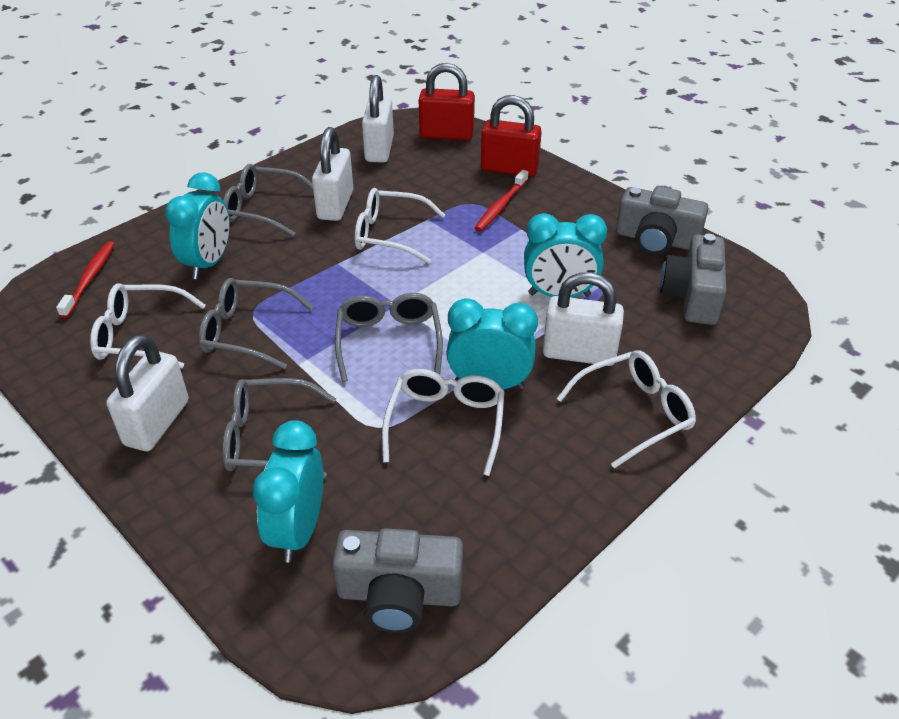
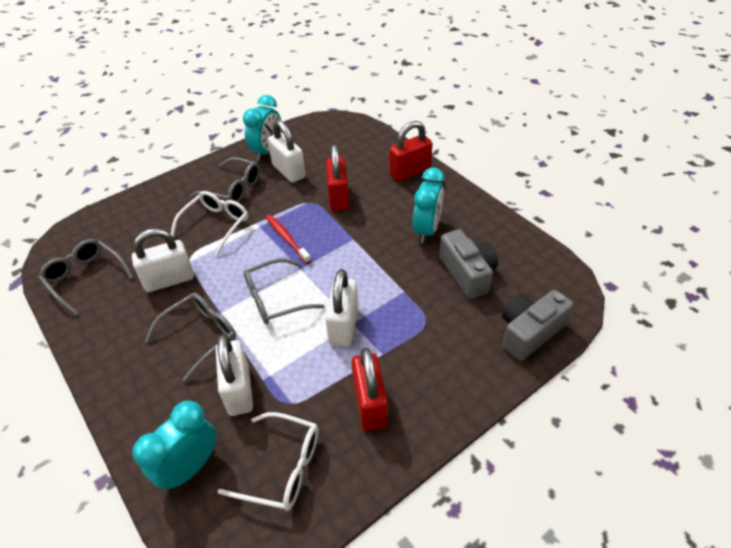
grey camera: [332,528,463,633] [616,186,709,255] [660,234,727,325] = 3 -> [439,229,498,299] [502,290,573,361] = 2
red padlock: [419,63,475,140] [481,95,542,177] = 2 -> [326,145,349,211] [351,348,388,431] [389,121,433,182] = 3
red toothbrush: [56,241,115,318] [475,170,528,232] = 2 -> [266,214,311,264] = 1
turquoise clock: [165,172,230,279] [253,420,324,563] [446,298,538,390] [524,213,607,297] = 4 -> [132,401,216,491] [243,95,281,161] [413,167,445,243] = 3
white glasses: [90,283,206,368] [355,188,445,263] [382,369,505,476] [557,350,696,468] = 4 -> [171,191,248,256] [218,412,319,511] = 2

